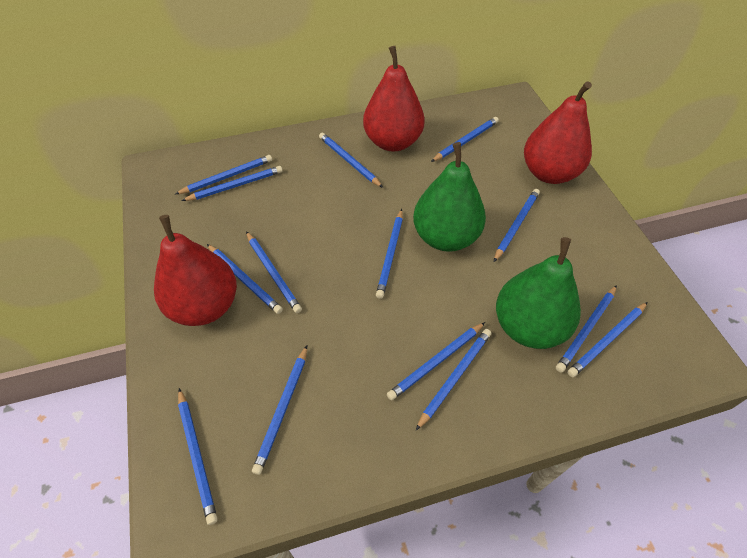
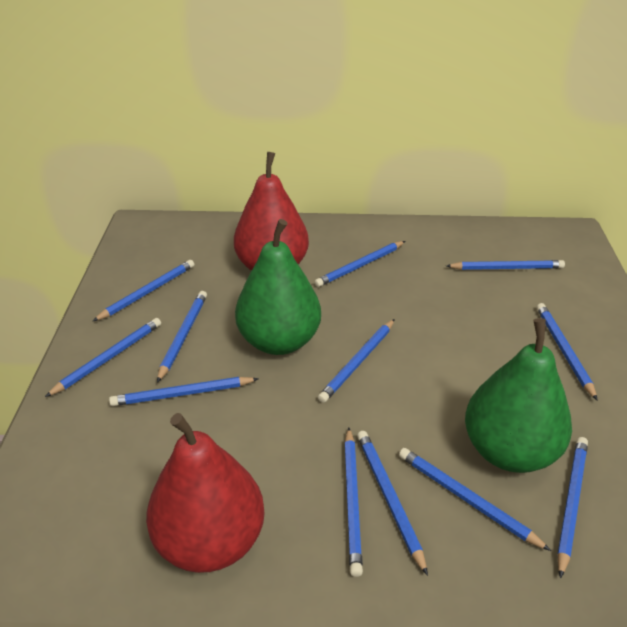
blue pencil: [176,155,272,194] [178,388,217,525] [181,166,283,201] [207,244,283,314] [246,231,302,313] [252,346,307,475] [319,133,383,188] [376,209,403,299] [387,322,485,401] [416,329,491,430] [431,117,499,162] [494,189,540,262] [556,285,617,373] [567,302,648,377] = 14 -> [45,318,161,397] [93,260,194,321] [109,377,259,406] [157,291,207,383] [314,241,405,287] [318,319,395,403] [344,428,363,577] [357,431,428,576] [399,448,551,551] [447,260,565,270] [537,303,598,401] [557,437,588,578] = 12
red pear: [154,215,237,326] [363,46,425,151] [524,81,592,184] = 3 -> [146,413,265,573] [234,152,309,271] = 2

